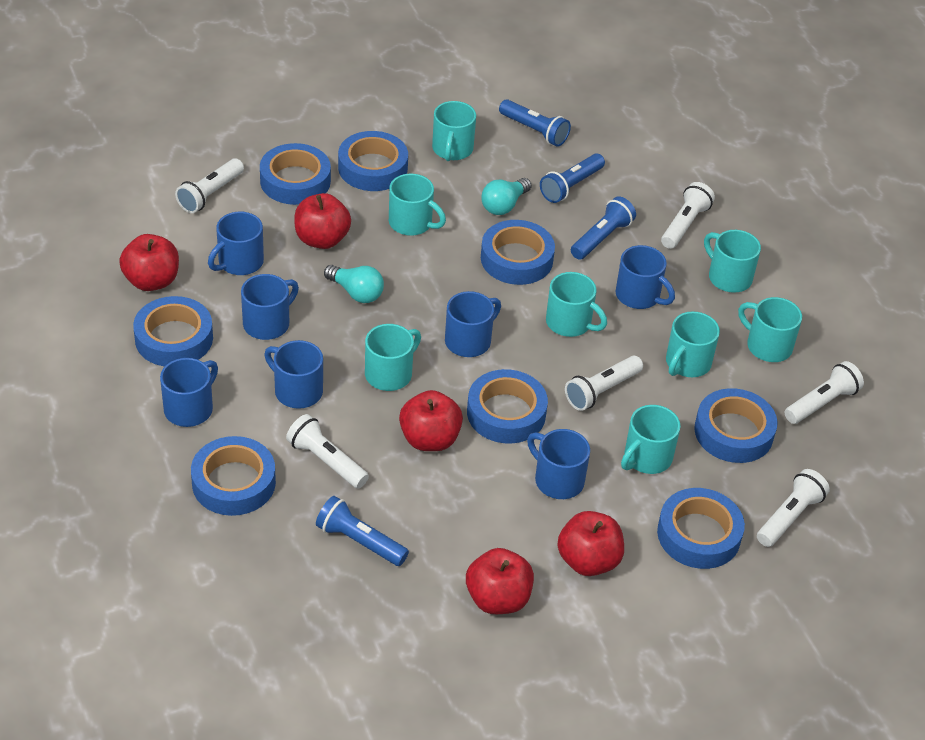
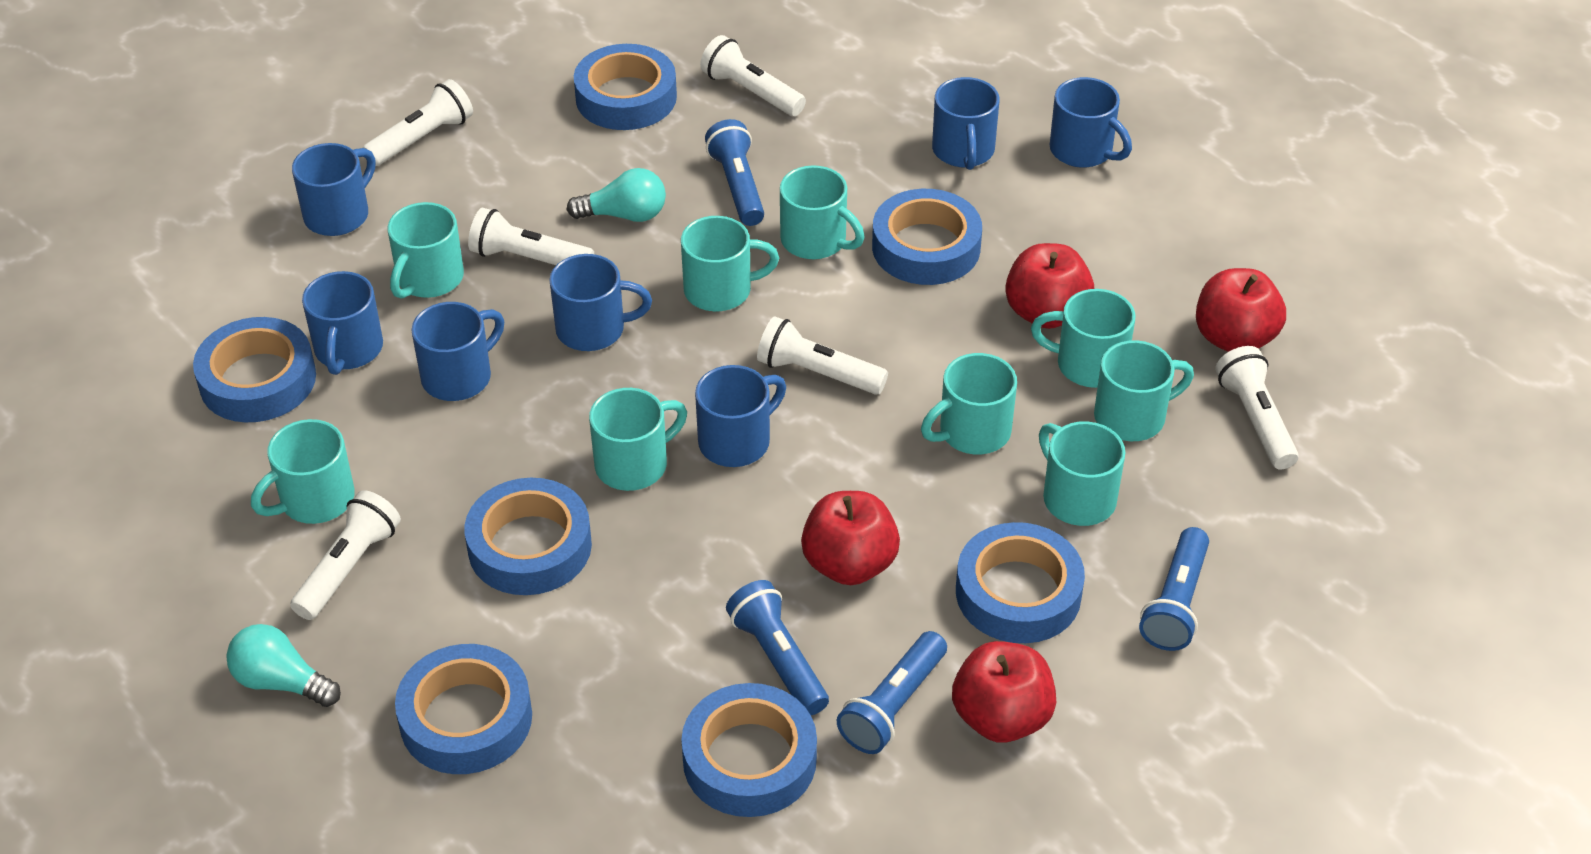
blue tape: [133,296,213,367] [191,436,276,516] [260,143,331,205] [338,131,408,191] [467,369,548,444] [481,220,555,285] [657,488,745,569] [694,388,778,463] = 8 -> [193,317,316,422] [395,644,532,774] [464,478,592,595] [574,44,677,130] [681,683,817,817] [872,189,982,285] [956,522,1085,643] = 7
red apple: [119,234,179,291] [294,193,351,249] [399,390,463,451] [466,548,534,614] [557,511,624,576] = 5 -> [801,491,900,585] [952,641,1057,743] [1005,243,1094,329] [1196,268,1286,352] = 4
turquoise mug: [365,324,421,391] [389,174,446,236] [432,101,476,161] [546,272,607,337] [621,405,681,474] [666,311,720,377] [704,230,761,293] [738,297,802,362] = 8 -> [251,419,355,524] [388,202,464,299] [589,388,687,491] [681,216,779,312] [780,165,864,259] [921,353,1017,454] [1031,289,1135,388] [1039,421,1126,526] [1094,340,1194,441] = 9

